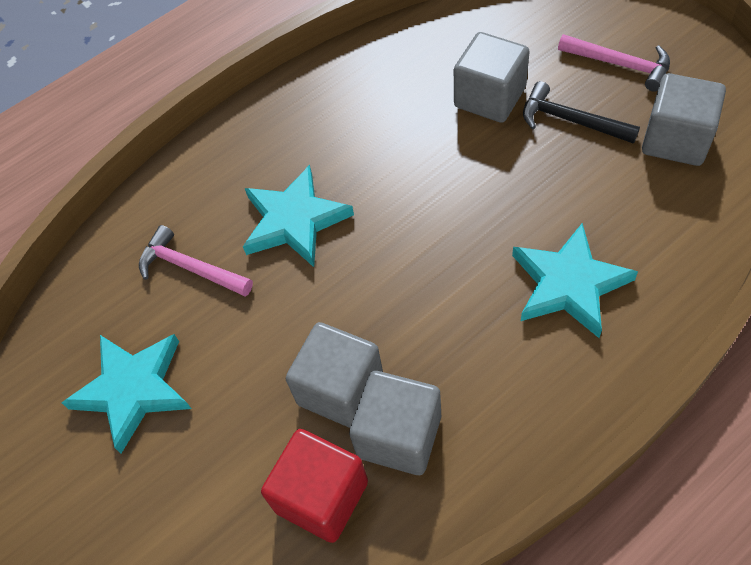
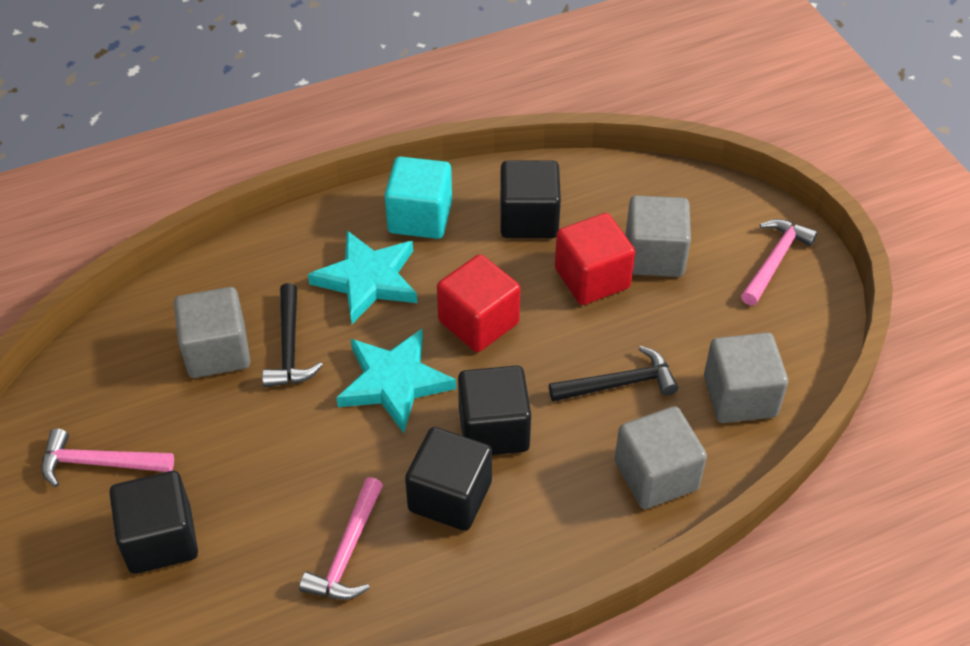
black cube: none = 0 -> [109,471,198,574] [405,427,492,531] [458,365,531,455] [500,161,561,238] = 4
black hammer: [523,81,640,144] = 1 -> [262,283,323,387] [549,346,678,402] = 2
pink hammer: [139,225,253,296] [558,34,670,92] = 2 -> [41,428,174,487] [299,477,383,600] [741,219,818,306] = 3
red cube: [261,429,368,543] = 1 -> [437,254,521,352] [555,213,635,305] = 2
turquoise cube: none = 0 -> [385,156,452,239] = 1
turquoise star: [62,334,191,453] [243,165,354,267] [512,223,638,338] = 3 -> [308,230,417,324] [336,329,456,433] = 2

